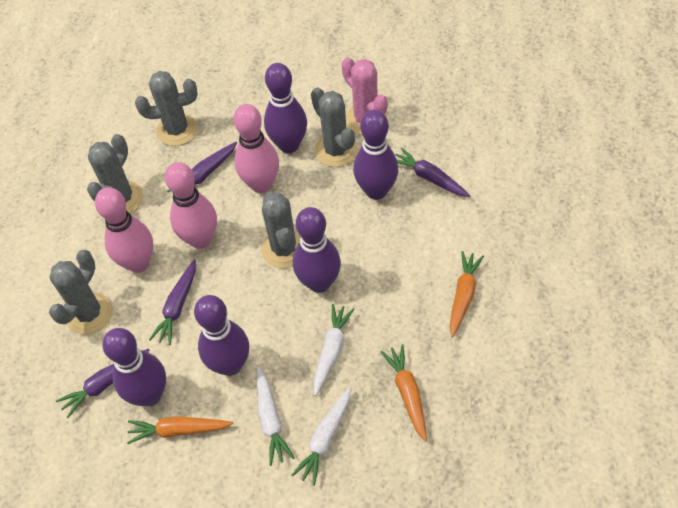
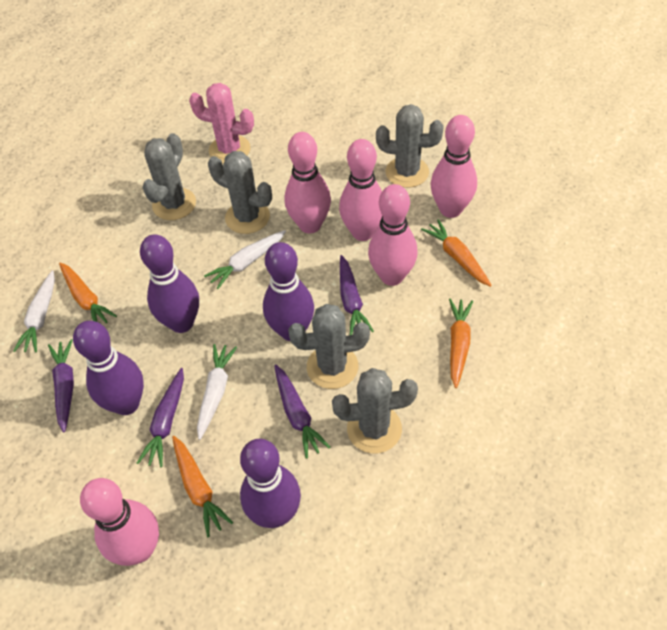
orange carrot: [127,416,233,444] [380,344,427,442] [450,251,484,337] = 3 -> [59,262,117,323] [172,436,233,537] [421,219,492,287] [449,299,473,388] = 4
pink bowling pin: [95,187,153,273] [165,162,217,249] [233,104,279,193] = 3 -> [80,478,159,566] [285,132,331,234] [339,139,382,241] [368,184,418,286] [430,115,477,218] = 5
purple bowling pin: [102,328,166,406] [194,295,249,376] [264,63,307,153] [293,207,341,293] [353,110,398,200] = 5 -> [73,321,144,415] [140,234,199,333] [240,439,301,528] [263,242,314,341] = 4

